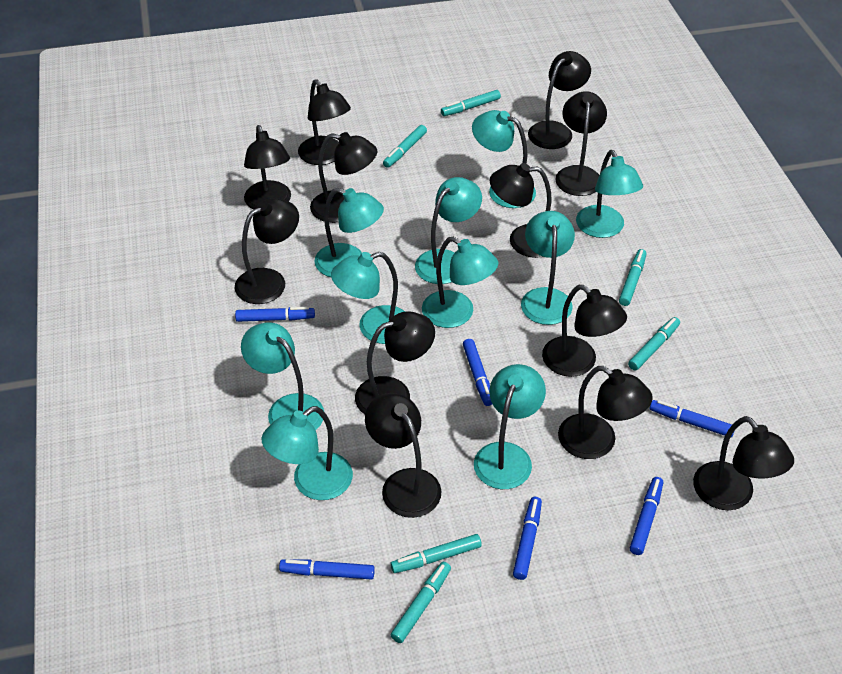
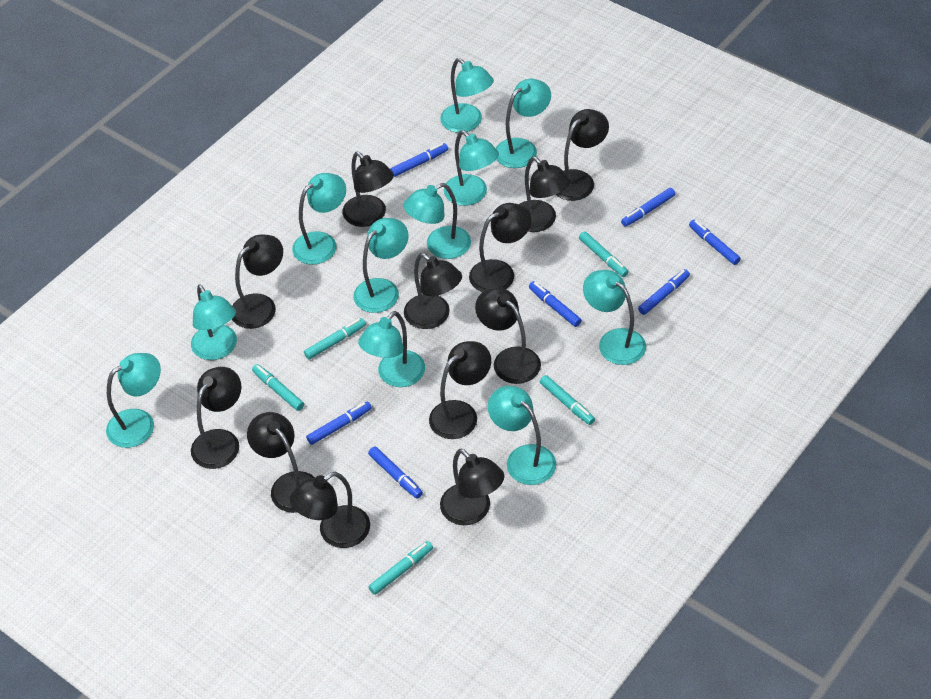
blue marker: [235,307,315,322] [279,559,375,580] [463,339,492,406] [513,497,542,580] [630,477,663,555] [650,400,734,437] = 6 -> [306,401,372,445] [368,447,423,499] [390,143,448,177] [529,281,582,327] [621,188,675,227] [638,269,690,315] [689,220,741,265] = 7
turquoise lamp: [241,322,324,430] [261,406,353,500] [314,188,384,277] [331,252,405,344] [415,177,482,284] [422,237,498,328] [472,110,536,208] [474,364,546,489] [521,211,575,325] [576,150,643,238] = 10 -> [106,353,161,448] [191,284,237,360] [292,173,346,265] [353,218,409,313] [358,311,425,387] [404,183,471,259] [440,58,494,133] [444,130,499,206] [488,386,556,485] [496,79,551,168] [583,270,646,365] = 11
turquoise marker: [383,125,427,168] [390,534,482,573] [391,562,451,643] [441,90,501,116] [619,249,646,306] [628,317,680,371] = 6 -> [252,364,304,411] [304,318,366,359] [368,541,433,595] [540,375,595,425] [579,231,628,277] = 5

